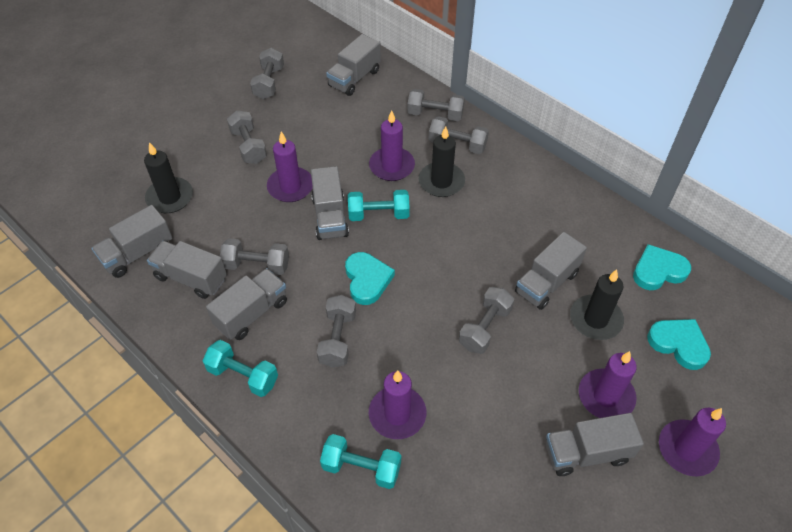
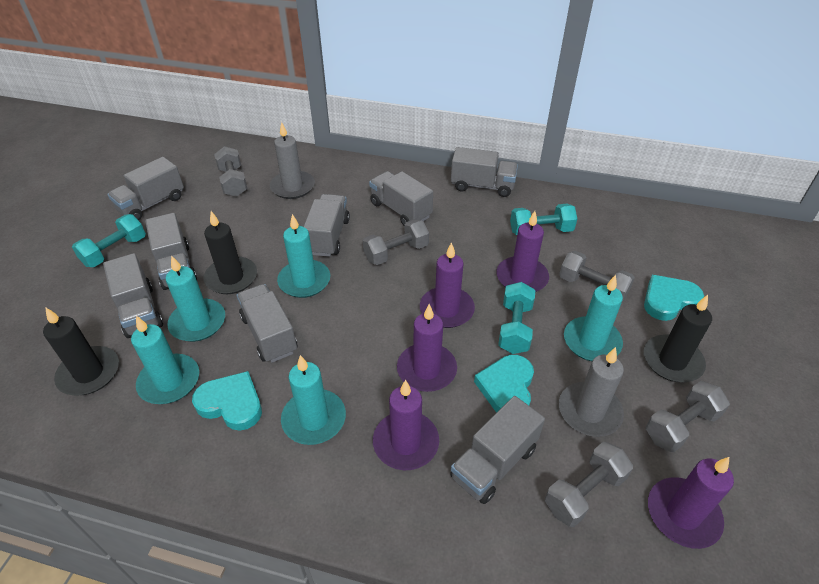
grey candle: none = 0 -> [270,122,315,199] [559,347,624,437] = 2
grey dumbbell: [220,238,289,275] [227,110,267,164] [250,48,284,99] [317,295,356,368] [407,89,465,121] [429,116,489,154] [459,287,514,354] = 7 -> [214,146,248,197] [363,219,429,265] [545,442,633,527] [559,251,635,302] [646,381,730,452] = 5
grey truck: [91,205,172,278] [147,241,227,299] [206,268,287,340] [311,166,349,240] [326,34,381,96] [515,232,587,310] [546,413,644,476] = 7 -> [103,253,163,338] [107,157,184,221] [145,213,197,290] [237,284,297,363] [304,194,350,257] [369,171,433,225] [450,396,545,504] [451,147,518,197] = 8
turquoise candle: none = 0 -> [131,316,199,404] [166,255,225,342] [277,214,330,298] [281,355,346,445] [564,275,623,361] = 5

